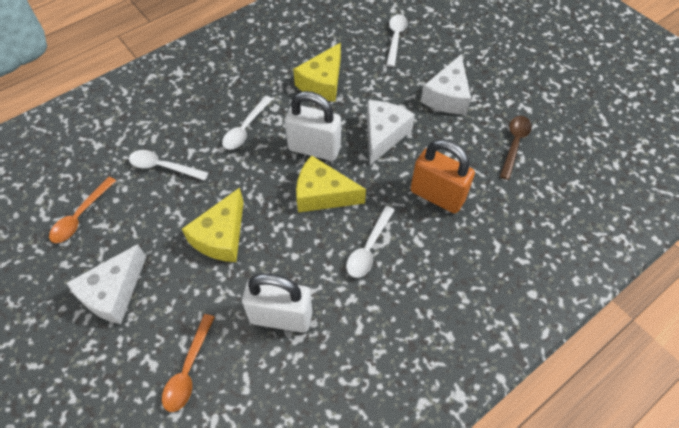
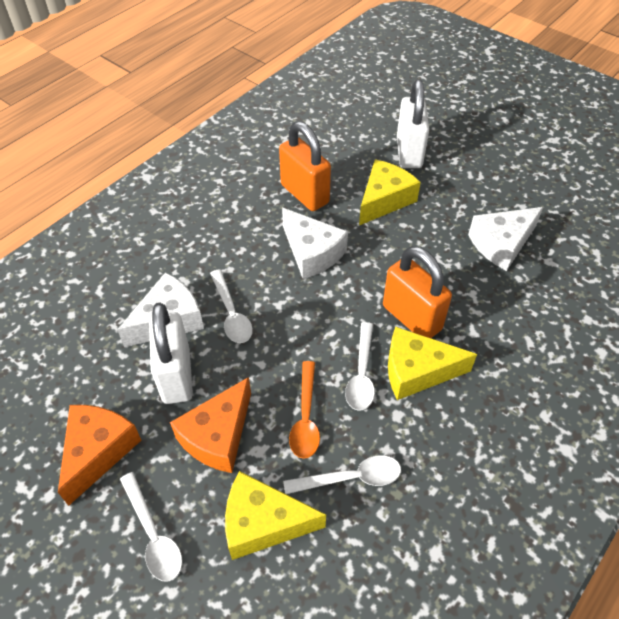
brown spoon: [499,116,532,180] = 1 -> none = 0
orange cheese: none = 0 -> [58,405,142,506] [170,377,251,473] = 2
orange padlock: [410,139,475,213] = 1 -> [279,121,331,211] [383,246,452,338] = 2
orange spoon: [49,177,116,243] [162,314,215,412] = 2 -> [289,361,320,459] = 1

